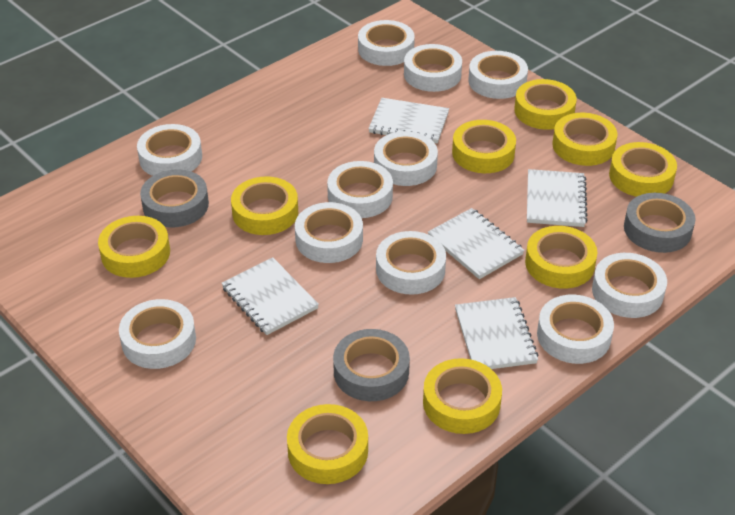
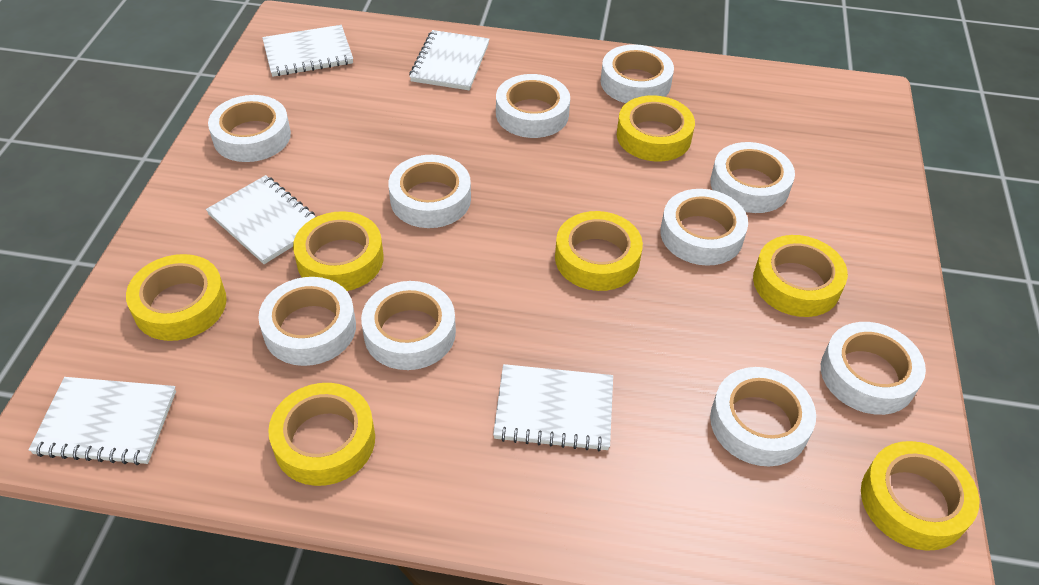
grey tape: [140,169,209,228] [333,329,410,401] [624,193,696,253] = 3 -> none = 0
white tape: [119,299,196,369] [137,124,202,176] [295,202,363,263] [327,161,393,218] [358,20,415,66] [374,131,438,186] [376,231,446,295] [404,44,462,92] [468,51,528,99] [537,295,614,364] [592,253,667,318] = 11 -> [208,95,291,162] [258,277,356,366] [361,281,456,370] [388,155,471,228] [496,74,570,138] [600,44,674,103] [660,189,748,266] [710,142,795,213] [710,367,816,466] [821,322,926,415] = 10
yellow tape: [98,216,170,278] [231,176,298,235] [287,404,368,484] [423,358,502,434] [452,120,516,173] [514,79,577,130] [525,226,598,289] [552,113,617,166] [609,142,677,197] = 9 -> [126,254,227,341] [268,383,375,486] [293,211,383,291] [555,211,643,291] [617,95,695,162] [753,235,848,317] [861,441,979,551] = 7

